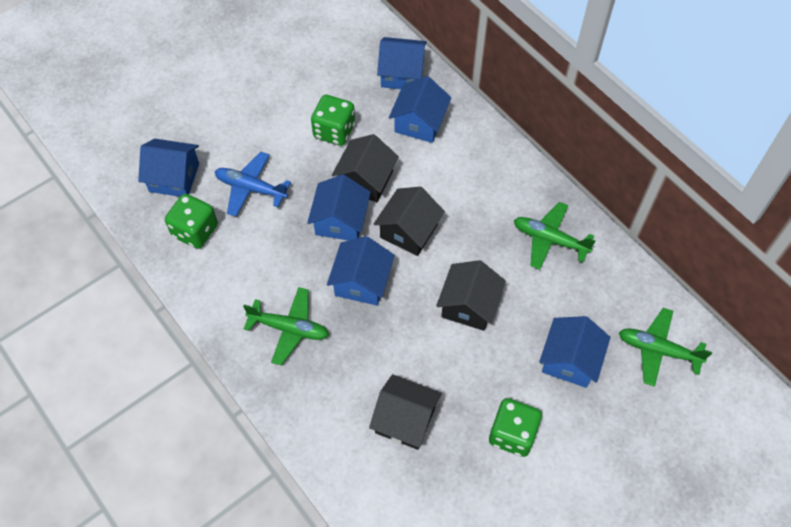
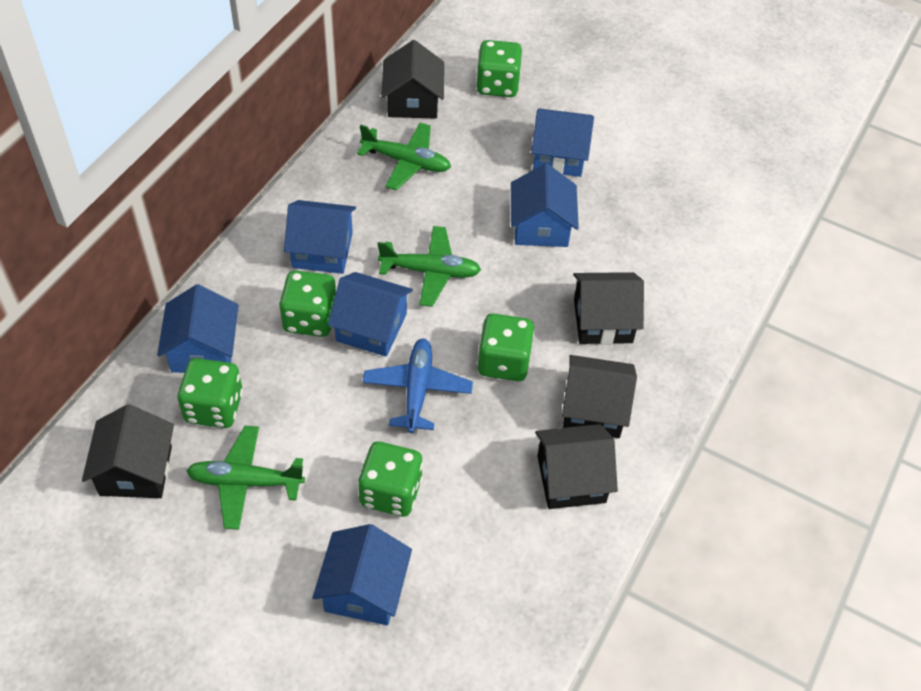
black house: [332,134,399,202] [369,374,442,450] [374,187,445,256] [436,260,506,331] = 4 -> [82,404,174,498] [381,40,444,119] [535,424,618,509] [562,355,637,438] [573,272,644,345] = 5
green dice: [165,194,218,249] [311,95,355,146] [489,398,542,457] = 3 -> [177,358,243,428] [279,270,336,337] [358,441,423,517] [476,40,522,97] [477,313,535,381] = 5

